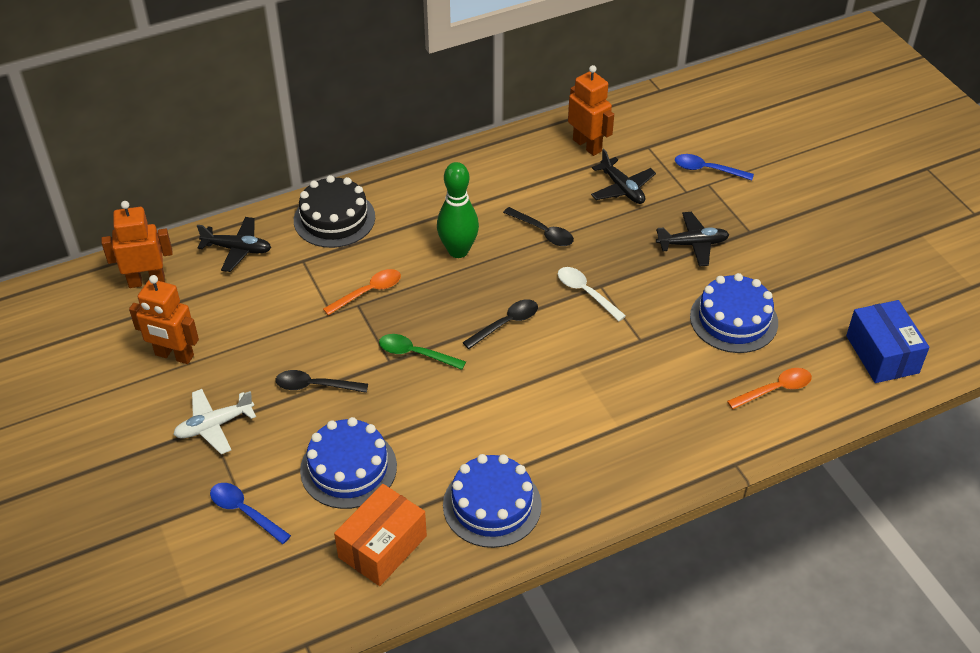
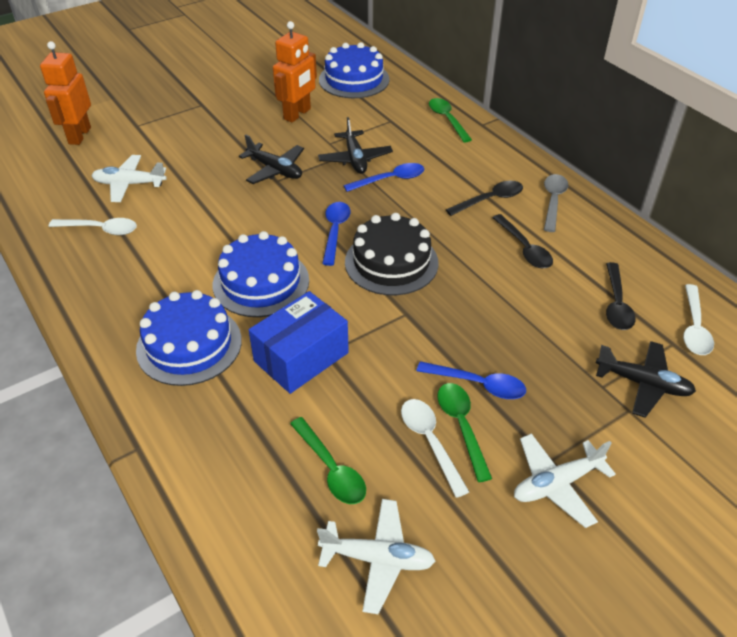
blue spoon: [210,483,291,544] [675,154,754,181] = 2 -> [322,202,351,266] [344,163,424,192] [417,361,526,399] = 3
green bowling pin: [437,162,479,258] = 1 -> none = 0
green spoon: [379,334,466,370] = 1 -> [290,417,366,504] [429,98,472,142] [437,383,492,482] = 3
grey spoon: none = 0 -> [544,174,568,232] = 1
orange box: [334,484,427,586] = 1 -> none = 0
orange robot: [101,201,173,288] [129,275,199,364] [568,65,614,156] = 3 -> [40,41,91,145] [273,21,317,123] = 2
orange spoon: [323,269,401,315] [727,368,812,409] = 2 -> none = 0
white plane: [173,389,256,454] = 1 -> [91,155,167,202] [317,499,435,614] [514,433,616,528] = 3
white spoon: [558,267,626,321] = 1 -> [49,218,137,235] [401,399,469,498] [683,284,714,355] = 3

